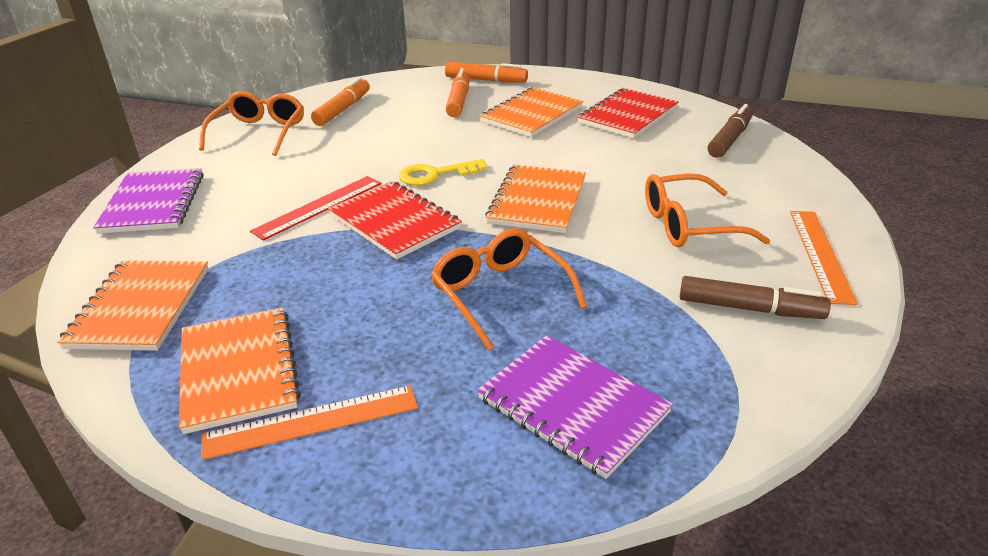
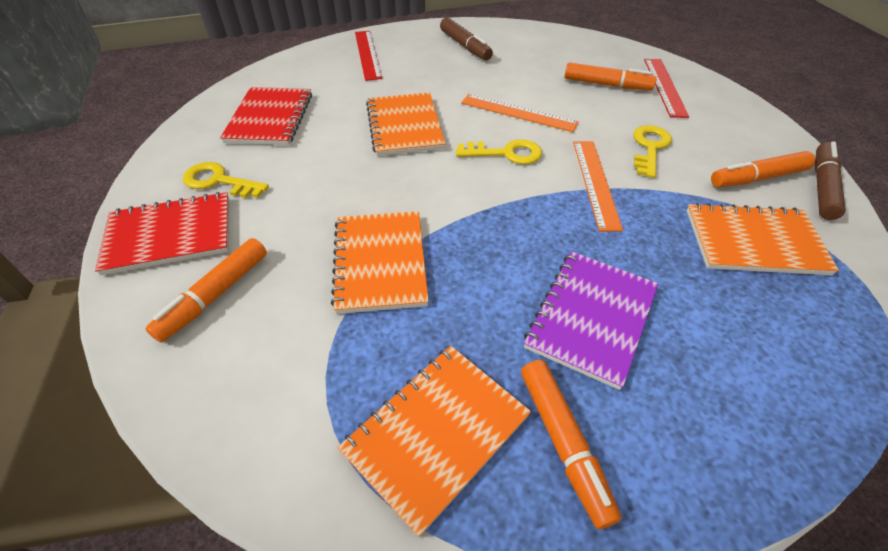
orange glasses: [199,91,304,156] [431,228,587,350] [645,173,770,247] = 3 -> none = 0
orange marker: [311,77,370,126] [445,62,528,82] [446,68,469,117] = 3 -> [146,238,267,343] [521,360,622,529] [565,62,657,90] [711,151,815,187] = 4
purple notebook: [93,168,204,234] [477,335,673,479] = 2 -> [524,251,658,390] = 1
red ruler: [250,176,381,240] = 1 -> [355,31,382,81] [644,59,689,118] = 2
yellow key: [399,159,487,186] = 1 -> [183,162,269,198] [456,139,542,164] [633,125,672,178] = 3

